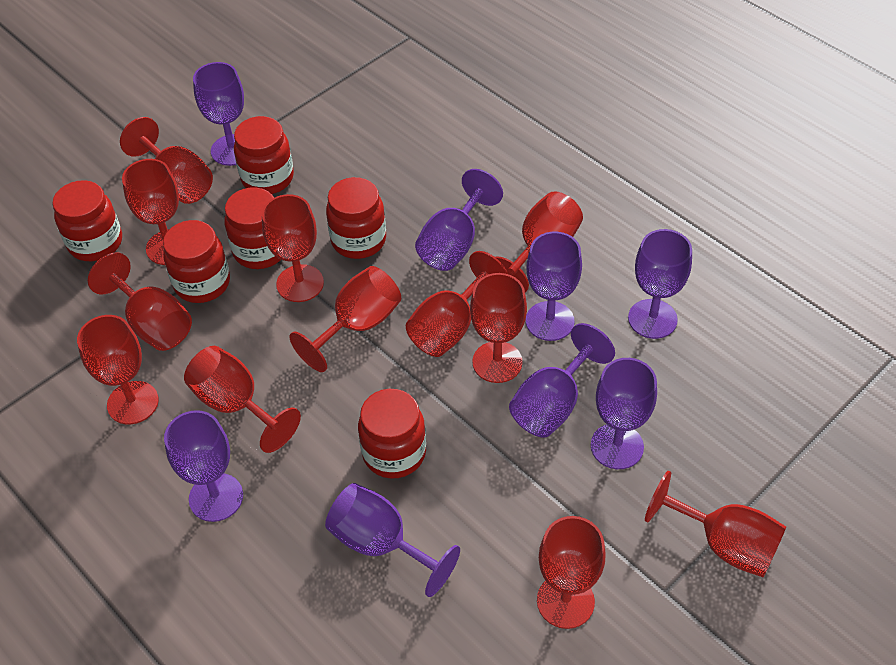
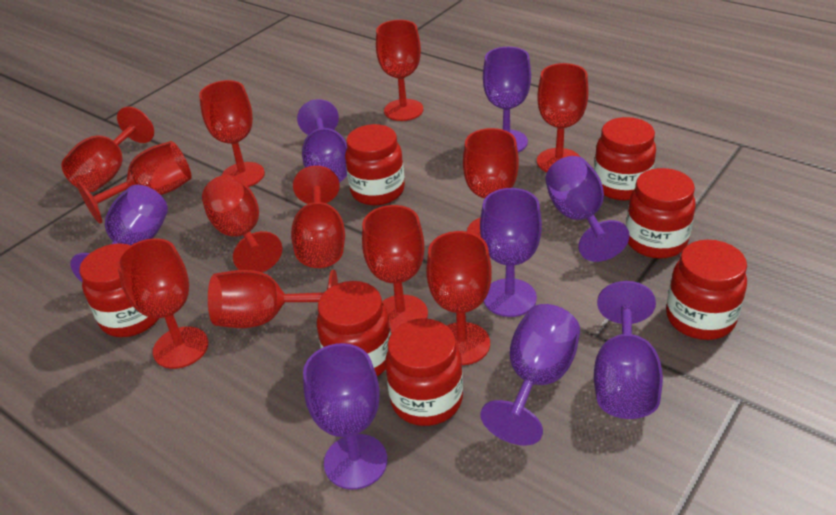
red jar: [52,180,122,261] [163,220,230,303] [224,188,281,269] [234,116,294,194] [326,177,386,259] [358,389,426,479] = 6 -> [80,243,159,337] [317,281,391,376] [345,124,405,205] [385,318,463,426] [594,117,656,200] [626,168,696,259] [666,240,747,340] = 7

